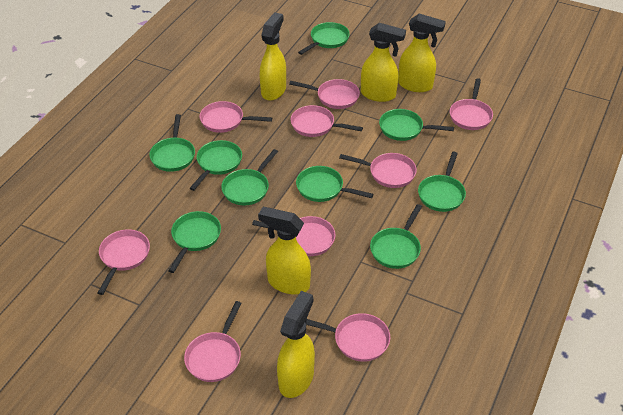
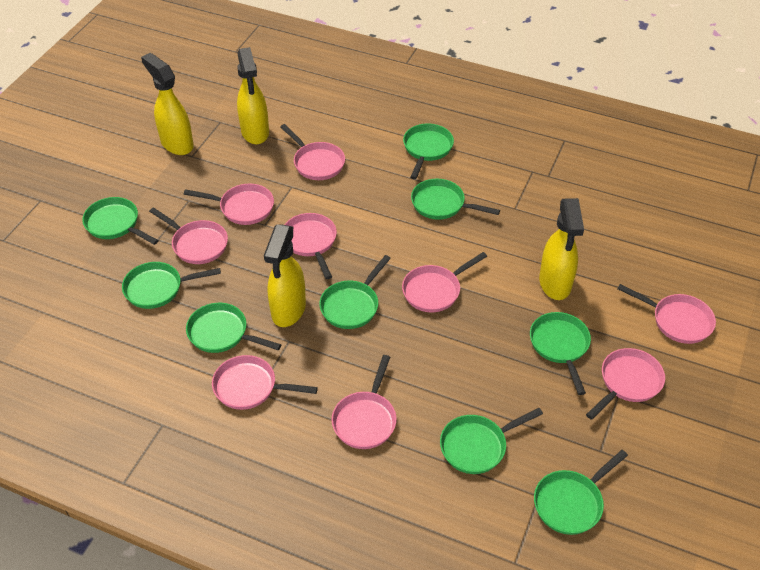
yellow spray bottle: [258,207,311,294] [260,12,286,101] [277,291,315,398] [361,23,406,102] [398,14,446,92] = 5 -> [141,53,194,155] [237,47,269,144] [264,224,306,327] [539,198,584,300] = 4

